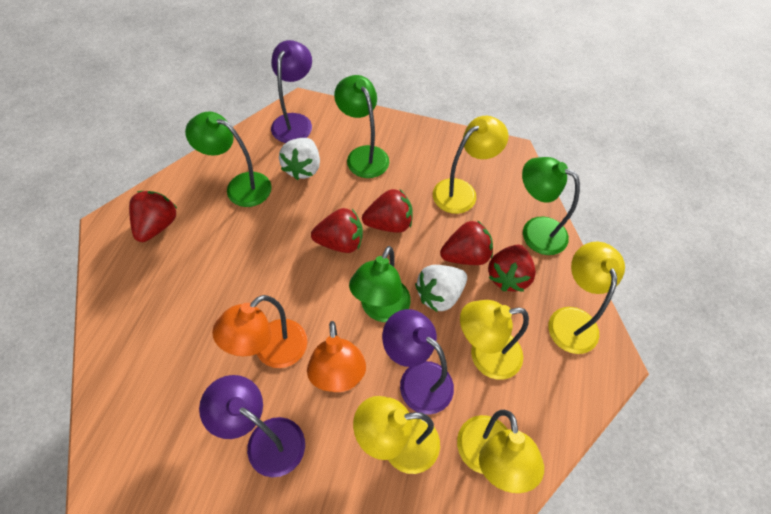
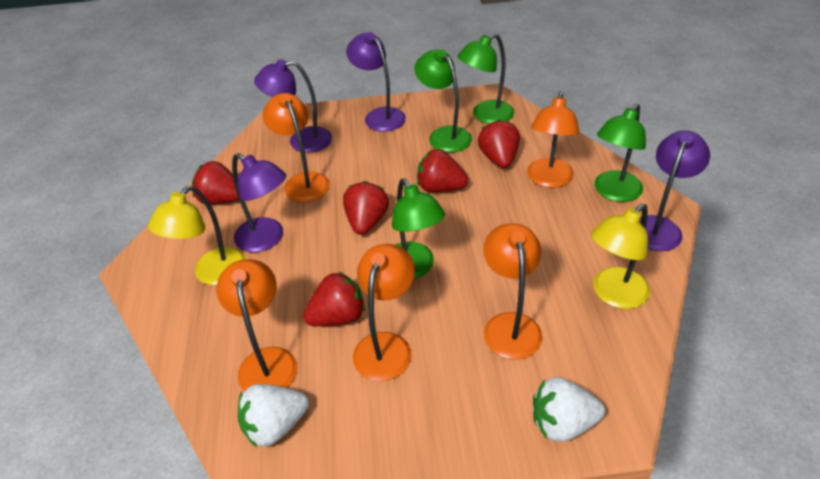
orange lamp: [212,295,308,368] [307,321,366,392] = 2 -> [216,259,298,391] [263,93,330,202] [353,244,415,381] [483,223,542,359] [527,91,580,188] = 5
purple lamp: [199,375,305,477] [271,40,312,143] [382,309,454,415] = 3 -> [232,153,286,252] [254,59,332,153] [346,32,406,132] [639,130,710,251] = 4
yellow lamp: [353,396,440,474] [433,116,509,214] [457,410,544,493] [460,300,529,380] [548,241,625,354] = 5 -> [148,186,246,286] [591,203,650,309] = 2

